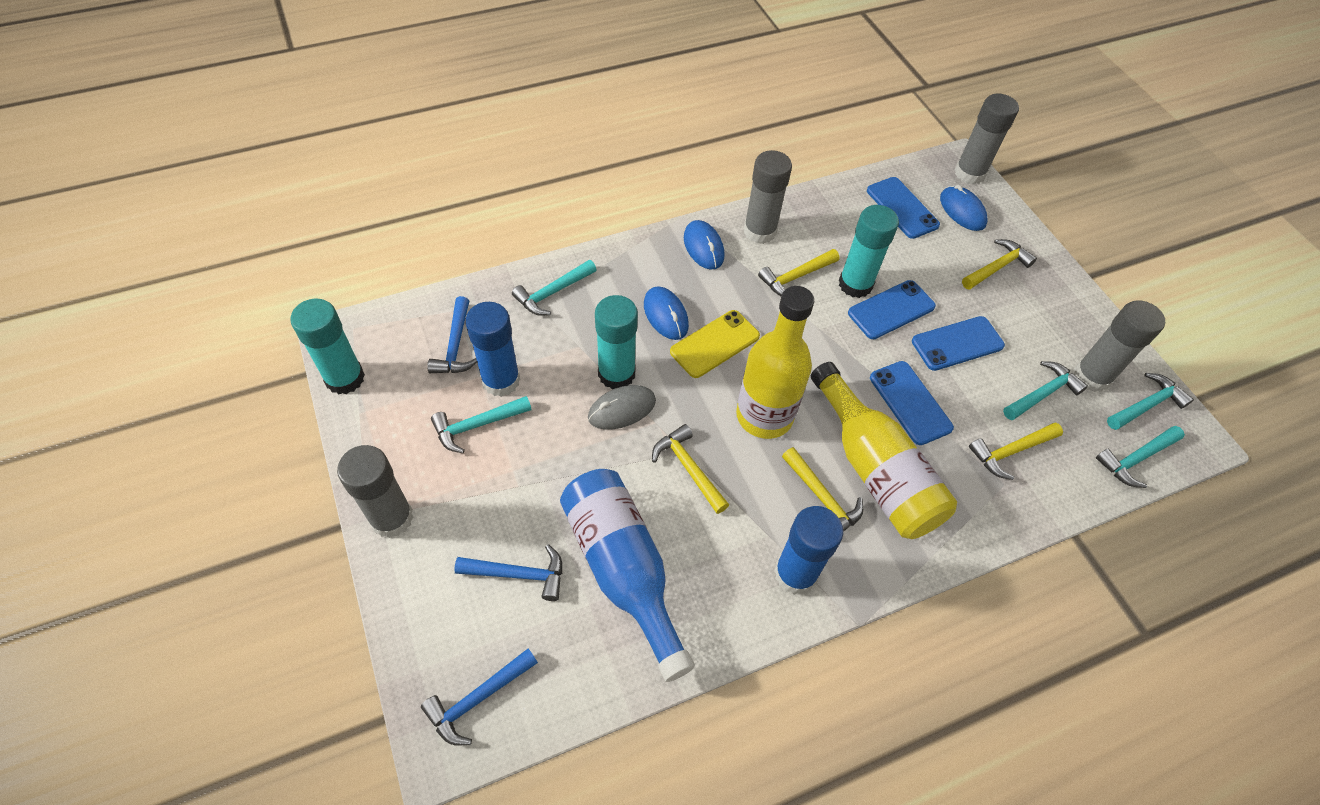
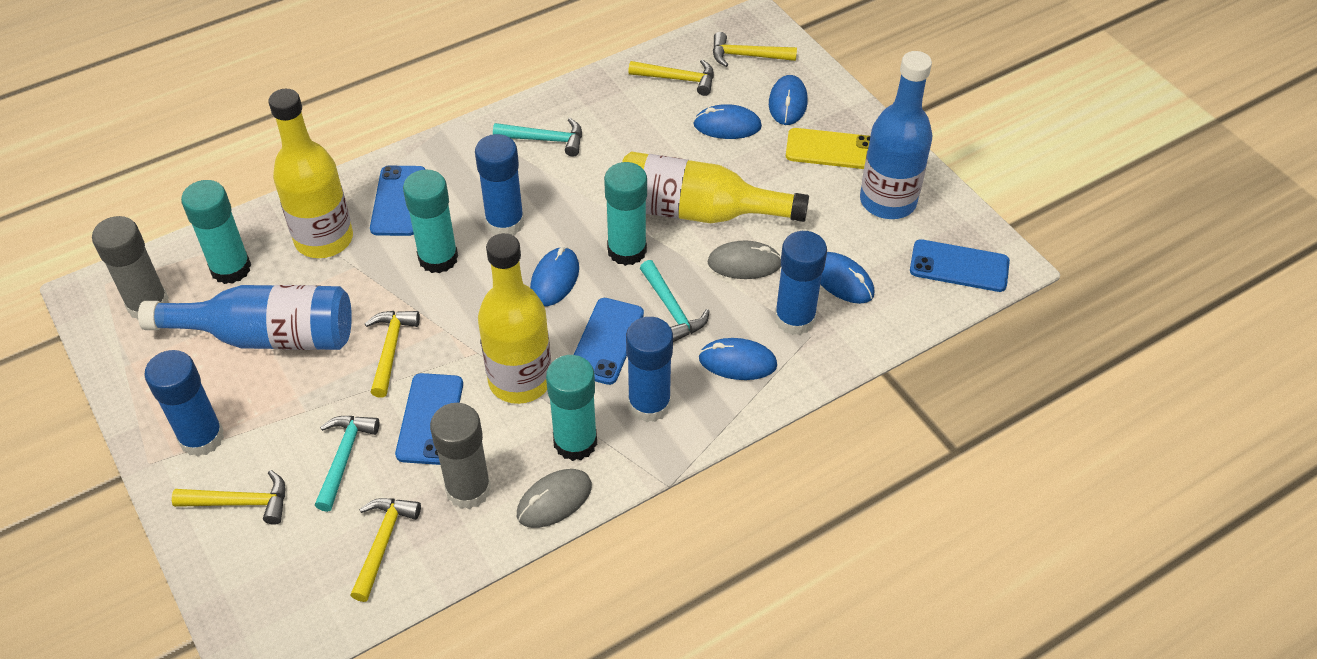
blue bottle: [560,469,695,682] = 1 -> [138,285,352,350] [860,51,932,219] = 2
blue glue stick: [465,302,520,397] [774,506,843,595] = 2 -> [144,350,224,457] [475,134,524,235] [626,317,673,422] [775,231,827,335] = 4
blue hammer: [421,649,538,745] [427,296,477,373] [454,545,562,601] = 3 -> none = 0
blue mouse: [644,286,689,340] [684,220,724,269] [940,185,988,231] = 3 -> [530,247,579,306] [693,104,762,139] [699,338,777,380] [769,75,808,125] [820,252,875,304] = 5
grey glue stick: [337,445,414,538] [744,150,792,244] [954,94,1019,185] [1074,300,1165,392] = 4 -> [92,216,169,320] [430,403,491,509] = 2
grey mouse: [588,385,656,430] = 1 -> [517,469,592,528] [707,241,781,279] = 2
turquoise glue stick: [291,299,365,394] [595,295,638,389] [839,205,899,298] = 3 -> [181,180,251,284] [403,170,458,273] [546,355,597,461] [604,162,647,266] = 4
turquoise hammer: [431,396,532,453] [512,260,596,316] [1003,361,1088,420] [1096,426,1185,488] [1107,373,1194,430] = 5 -> [315,416,379,512] [493,118,582,156] [640,260,710,342] = 3
yellow bottle: [736,286,814,439] [811,362,957,539] = 2 -> [268,89,353,258] [478,233,551,404] [622,151,809,223] = 3

